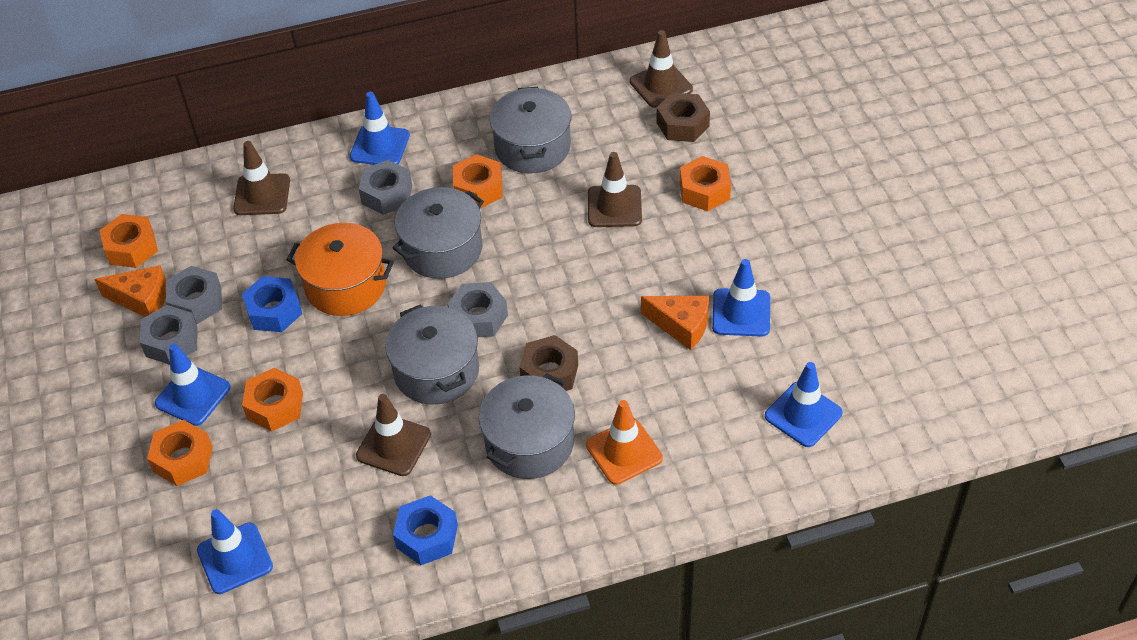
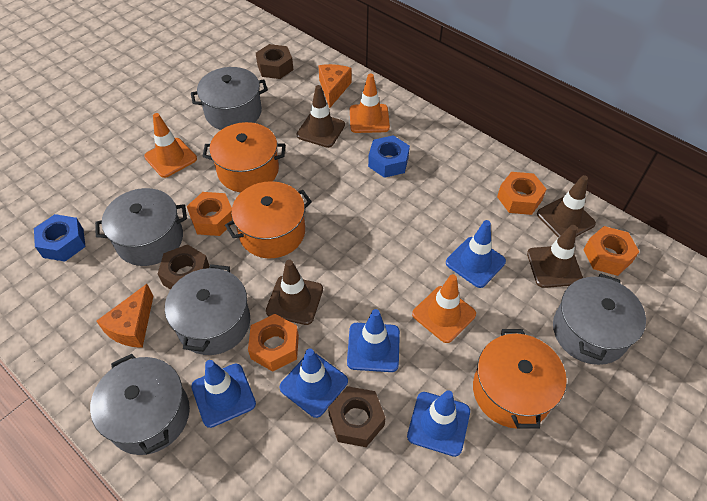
brown nut: [519,335,578,391] [657,92,710,142] = 2 -> [158,244,210,290] [256,44,293,79] [328,386,386,447] = 3
grey nut: [140,305,198,365] [166,266,222,324] [359,160,412,215] [447,282,508,337] = 4 -> none = 0
grey pot: [385,304,479,405] [392,187,484,279] [479,373,575,479] [489,87,571,173] = 4 -> [90,354,190,455] [95,188,187,266] [165,264,250,355] [191,67,268,130] [553,274,646,365] = 5
orange nut: [100,214,158,268] [147,420,213,486] [242,368,303,432] [453,154,503,208] [680,156,731,211] = 5 -> [187,192,232,236] [248,314,299,372] [497,172,547,215] [584,226,639,276] = 4
orange pot: [287,223,394,316] = 1 -> [202,122,285,192] [225,181,312,259] [473,329,567,429] = 3
orange traffic cone: [586,400,663,485] = 1 -> [144,113,197,178] [350,74,390,133] [412,274,476,343] = 3

